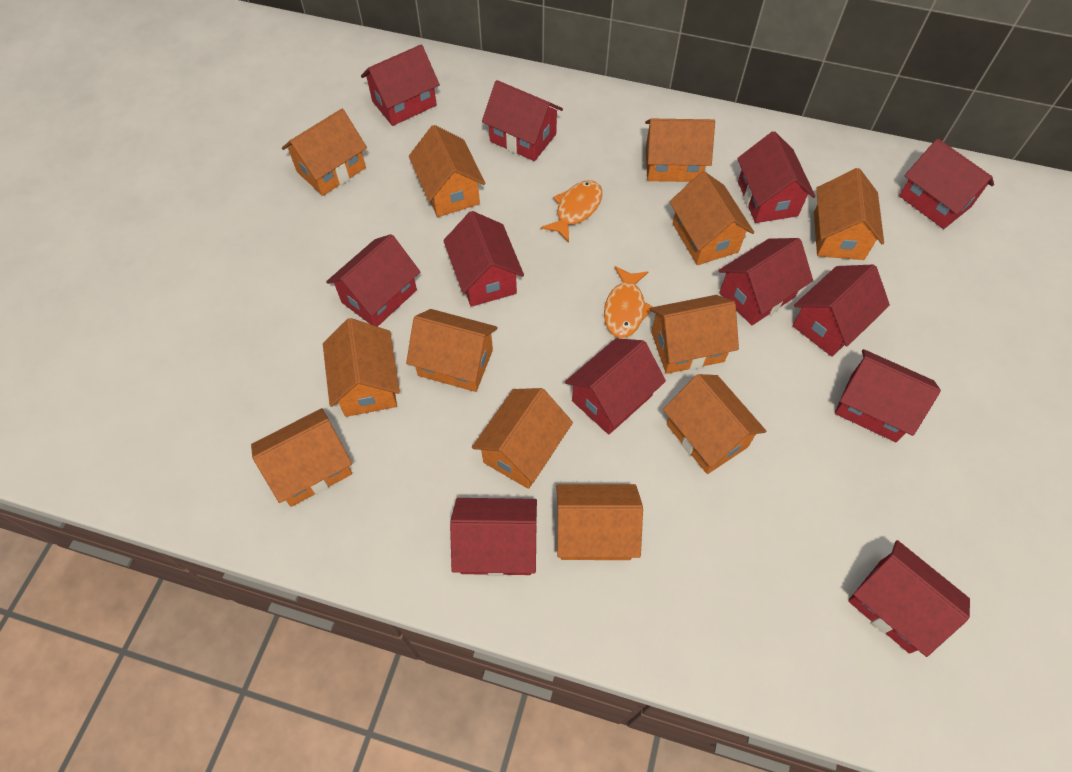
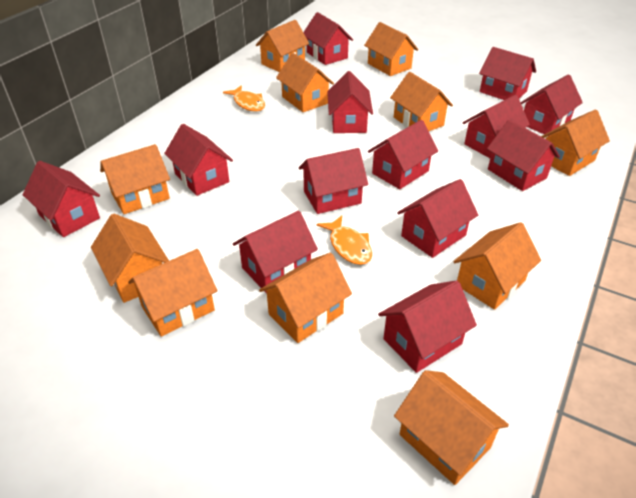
orange house: [251,408,352,507] [282,109,367,196] [323,318,400,417] [406,309,497,392] [409,125,485,217] [472,388,573,489] [556,484,643,560] [645,119,715,182] [650,295,739,374] [663,374,766,474] [670,171,754,265] [814,168,884,260] = 12 -> [91,214,169,303] [100,144,170,214] [128,249,217,337] [256,20,309,72] [259,252,352,343] [276,53,334,112] [364,22,418,76] [390,72,453,131] [394,370,509,485] [453,222,541,310] [541,110,610,176] = 11
red house: [326,234,420,327] [361,45,440,126] [443,211,524,307] [450,498,537,576] [482,80,563,161] [565,338,666,435] [718,238,813,325] [737,131,816,223] [793,265,890,357] [835,349,941,442] [848,540,970,657] [899,139,994,229] = 12 -> [23,161,100,237] [164,124,233,196] [233,211,318,293] [299,148,368,214] [303,12,353,65] [327,71,373,133] [368,120,438,189] [378,280,477,373] [397,179,478,258] [463,95,530,158] [479,47,536,100] [487,120,560,191] [520,74,583,136] = 13

